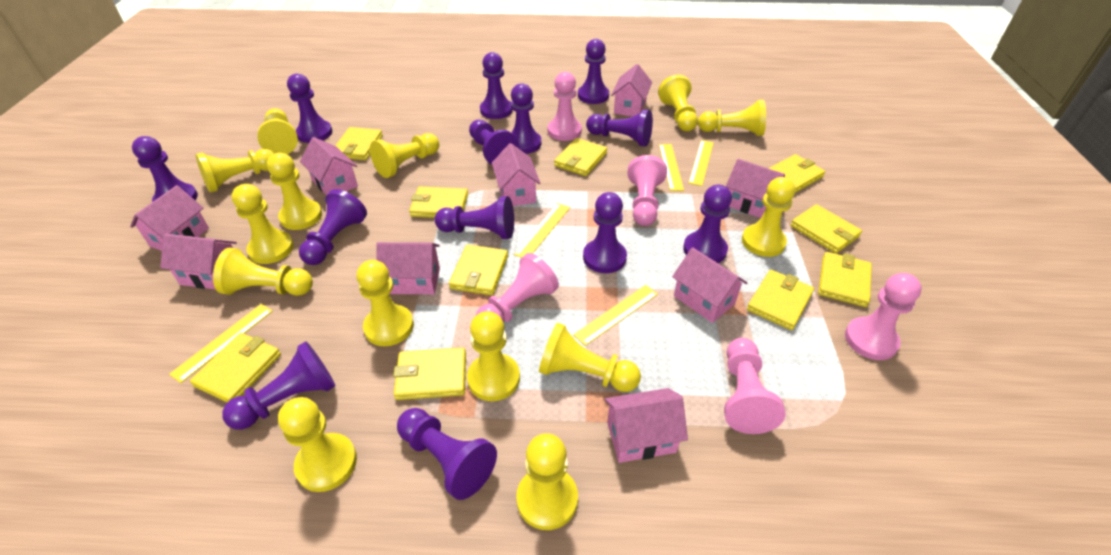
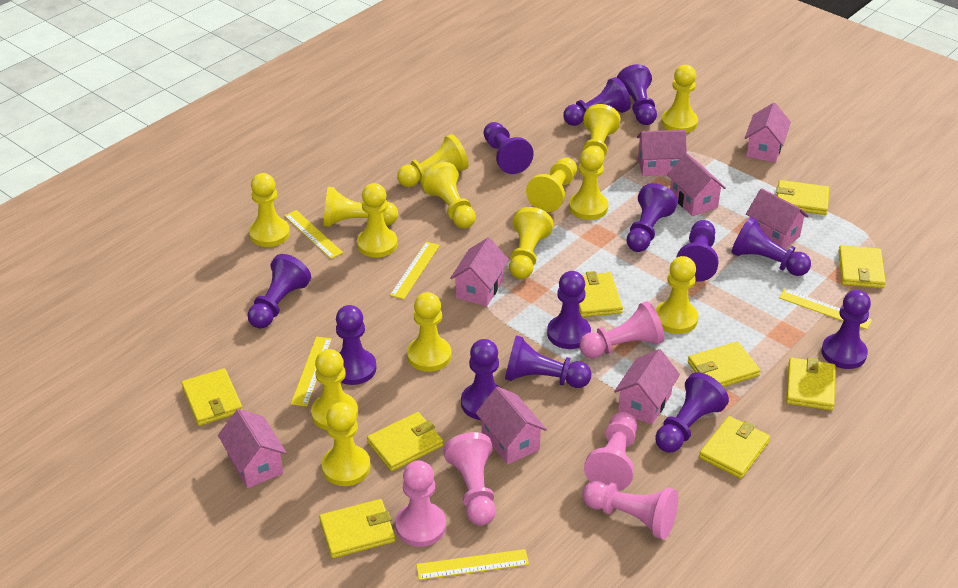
pink house: [130,185,209,251] [160,234,237,290] [300,137,358,195] [376,242,440,294] [492,143,541,206] [605,388,688,463] [611,64,652,117] [672,247,747,323] [726,159,785,218] = 9 -> [218,409,287,488] [450,238,509,306] [476,387,547,465] [614,349,680,425] [637,130,687,176] [667,153,726,216] [745,103,791,163] [746,188,809,249] = 8
yellow wallet: [190,333,281,402] [335,127,383,160] [393,348,466,400] [409,187,468,218] [449,244,508,296] [554,138,607,176] [747,270,814,330] [768,154,825,193] [791,204,862,253] [818,252,872,307] = 10 -> [181,368,243,426] [319,499,395,558] [367,412,443,471] [579,271,623,317] [688,342,761,387] [699,416,770,479] [776,180,829,215] [786,357,835,411] [839,245,886,288] = 9

